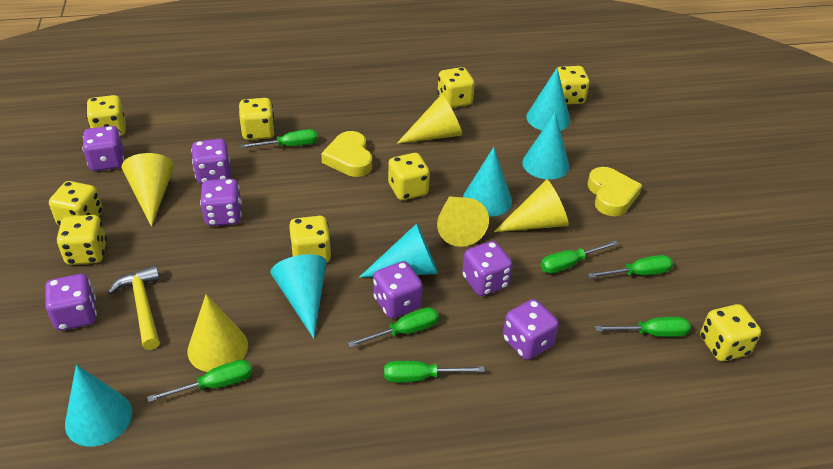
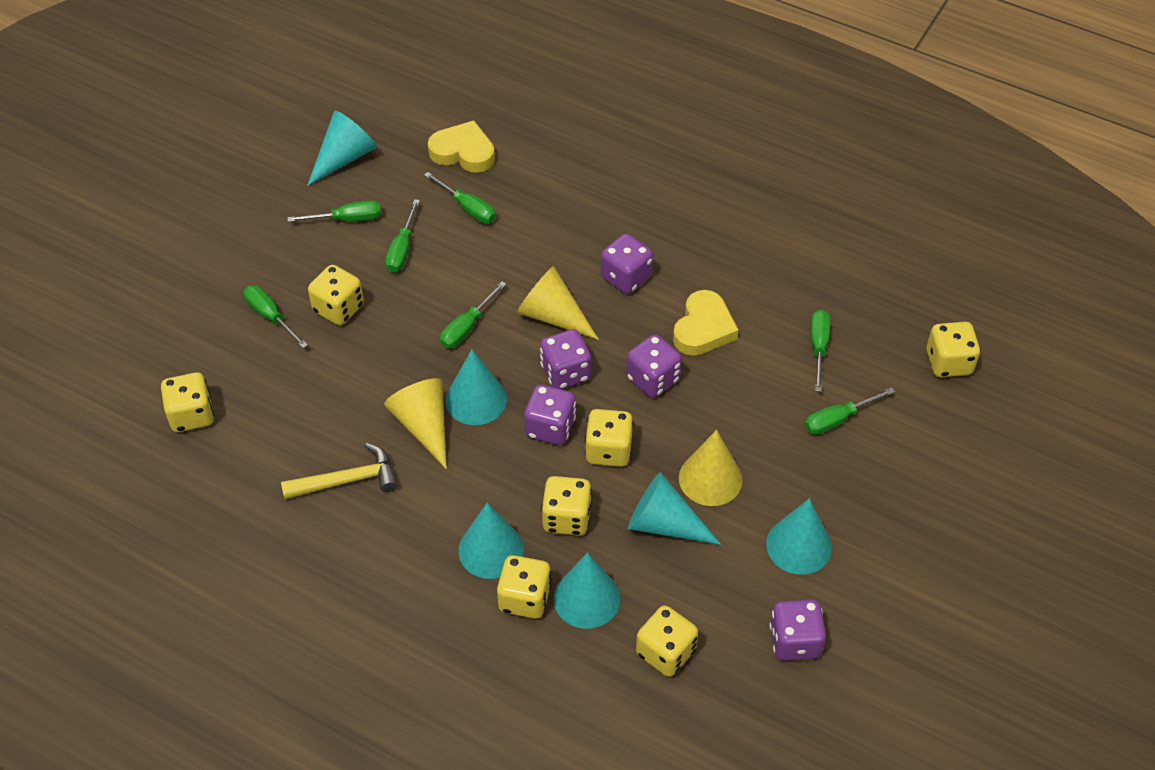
purple dice: [45,274,97,331] [82,126,124,171] [191,139,231,184] [200,179,242,226] [373,261,423,318] [462,241,513,296] [503,299,559,360] = 7 -> [524,384,576,445] [540,329,591,389] [601,234,653,294] [626,334,682,398] [769,599,826,661] = 5
yellow cone: [122,153,174,227] [187,294,248,372] [397,94,462,144] [437,196,489,247] [494,179,569,232] = 5 -> [384,378,447,469] [517,266,599,340] [679,430,742,506] = 3
yellow dice: [49,181,103,226] [56,215,107,265] [86,95,126,136] [239,98,275,140] [289,216,332,262] [388,153,430,200] [437,67,475,108] [558,66,590,104] [700,304,761,361] = 9 -> [161,372,214,432] [308,265,364,325] [497,555,552,619] [541,476,592,536] [585,409,634,467] [636,605,698,677] [926,322,981,377] = 7

